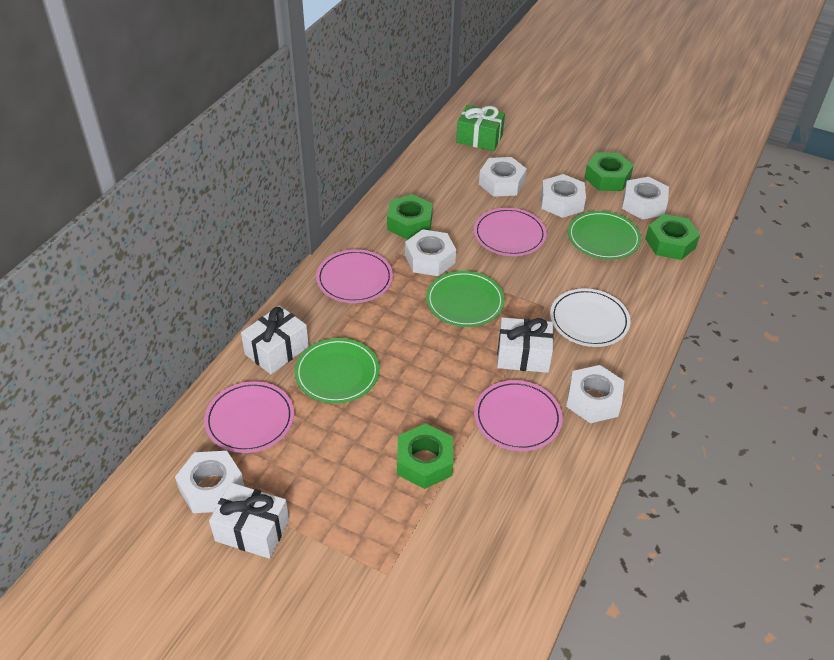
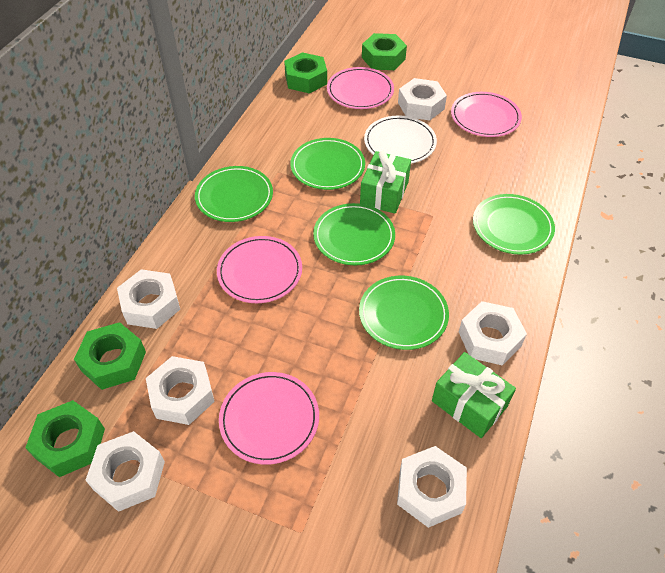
green gift: [456,105,505,151] = 1 -> [360,150,411,214] [432,352,516,438] = 2
green plate: [295,338,380,404] [426,271,505,327] [568,211,641,260] = 3 -> [195,166,273,222] [290,138,365,190] [313,203,395,265] [359,276,449,350] [473,194,555,255] = 5
white gift: [209,482,289,559] [241,305,309,374] [497,317,554,373] = 3 -> none = 0

